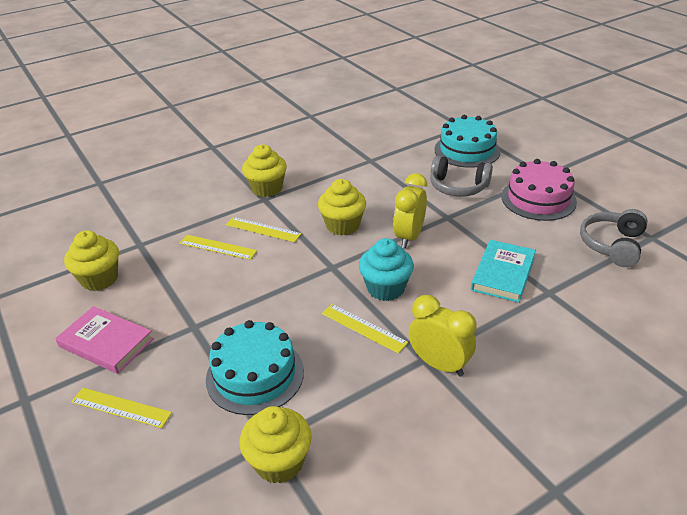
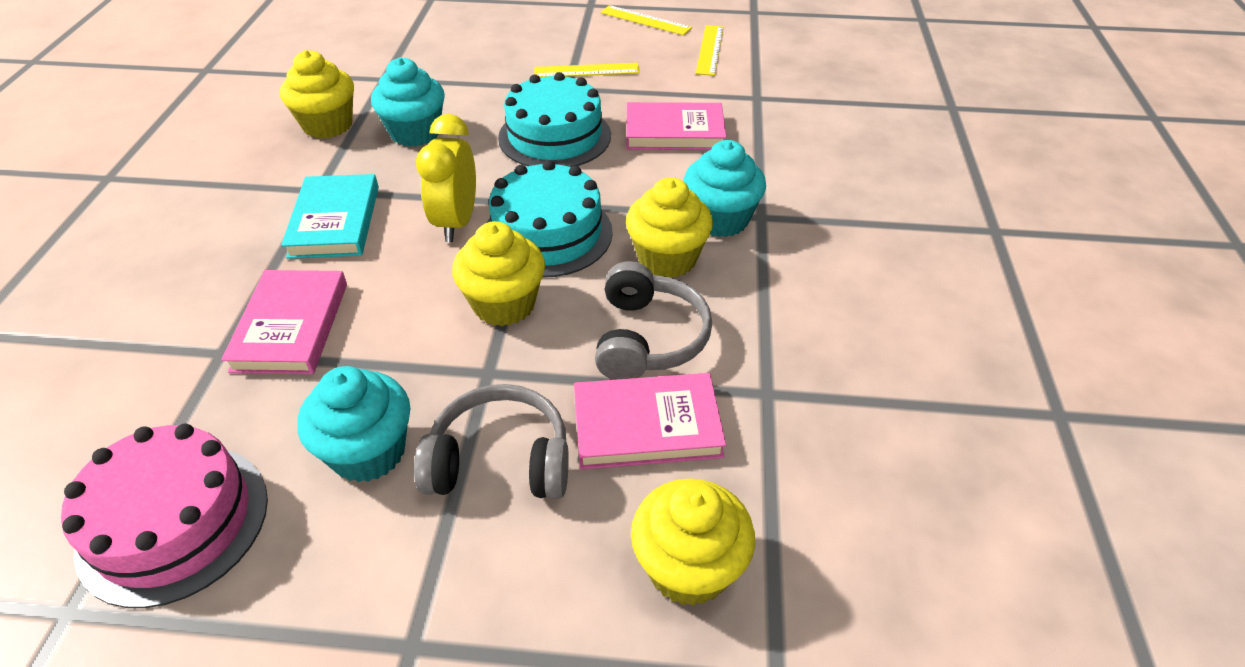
pink book: [55,306,154,374] = 1 -> [221,270,347,374] [574,373,726,470] [626,102,727,150] = 3
turquoise cupcake: [359,238,414,301] = 1 -> [297,366,410,483] [371,57,445,147] [684,140,766,237] = 3
yellow clock: [393,173,427,248] [409,295,476,377] = 2 -> [416,114,476,242] = 1
yellow ruler: [71,388,172,428] [179,235,257,260] [226,217,301,242] [322,304,408,354] = 4 -> [534,63,640,77] [600,5,692,35] [696,25,724,76] = 3

